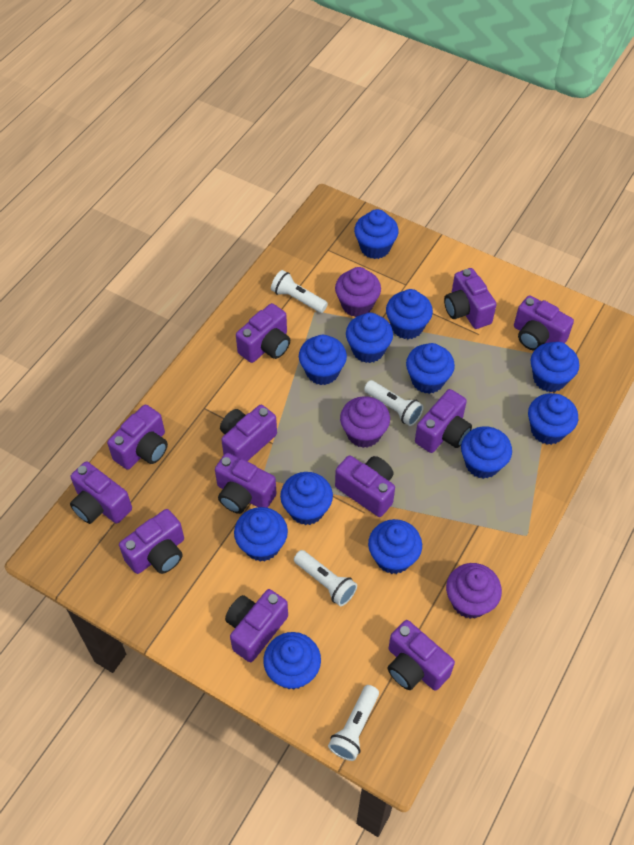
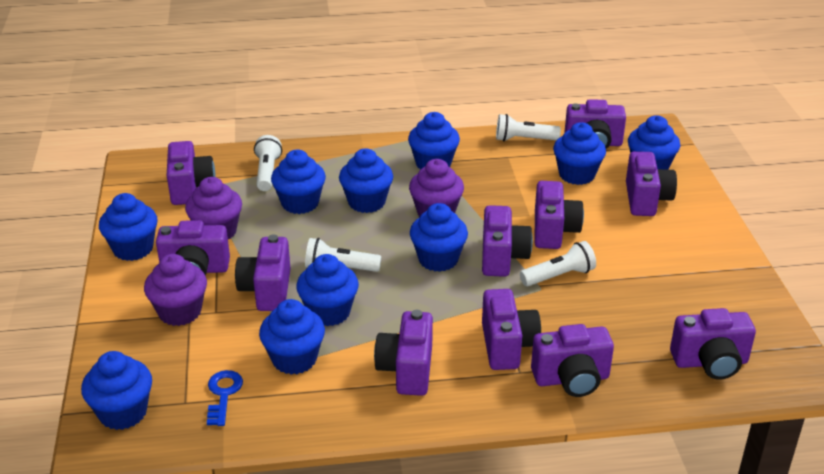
blue cupcake: [234,507,288,561] [263,632,321,690] [280,472,333,525] [299,335,347,385] [346,313,393,363] [354,209,399,259] [368,519,422,574] [386,289,433,339] [406,343,455,394] [461,426,512,479] [528,393,578,445] [531,342,579,392] = 12 -> [81,351,152,430] [99,193,158,261] [259,299,325,375] [271,150,326,214] [296,254,359,326] [339,148,393,213] [408,112,460,170] [410,203,468,272] [553,122,606,185] [628,115,680,170] = 10
blue key: none = 0 -> [207,370,243,426] = 1
purple camera: [70,461,132,524] [107,405,168,470] [119,509,184,574] [215,453,277,514] [220,405,277,461] [225,589,288,662] [236,303,290,363] [335,455,395,517] [388,620,455,691] [415,389,472,453] [444,268,497,329] [514,295,574,351] = 12 -> [156,220,230,276] [167,141,215,205] [235,234,291,311] [374,310,433,396] [482,205,533,277] [482,289,541,370] [531,324,614,397] [535,181,584,249] [564,99,626,149] [626,151,677,216] [670,308,756,380] = 11

